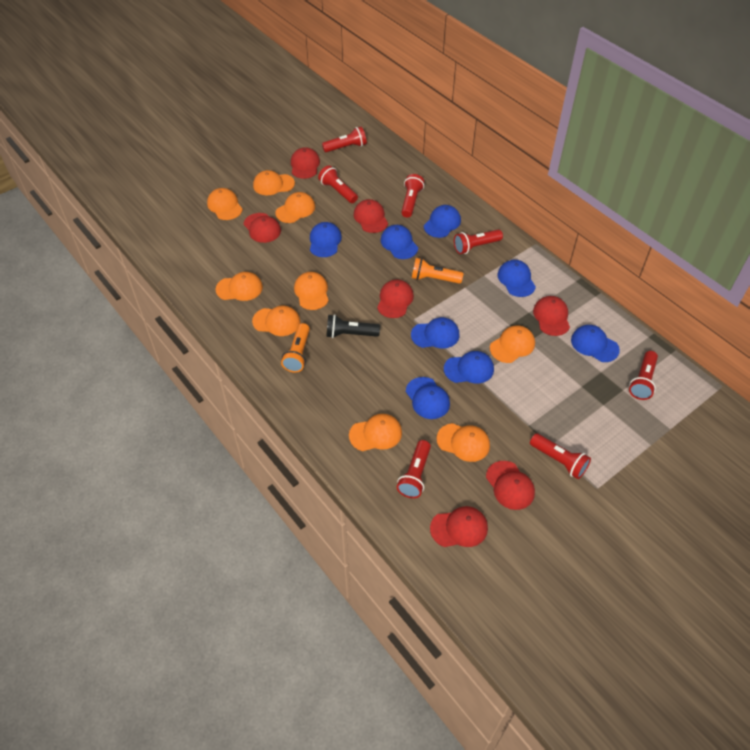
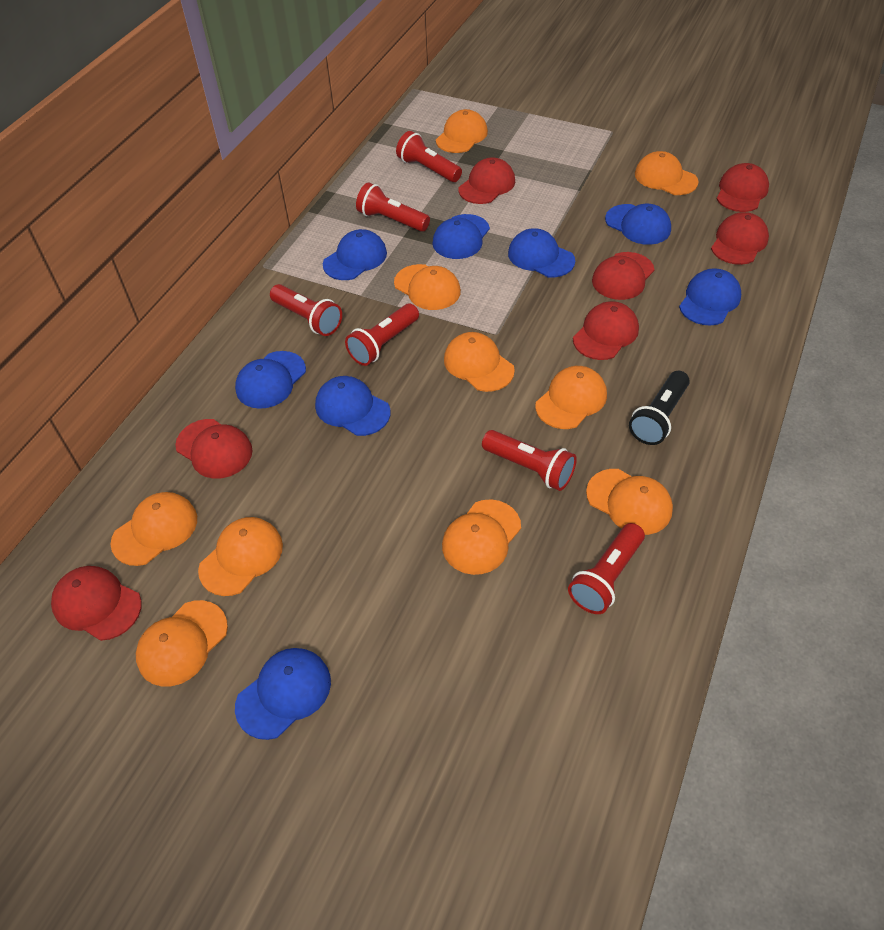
orange cap: [207,188,243,220] [216,272,263,301] [252,306,300,336] [253,170,295,195] [275,192,315,223] [294,272,329,310] [349,414,402,451] [437,423,490,462] [490,325,535,363] = 9 -> [111,492,197,566] [136,600,228,687] [198,517,283,596] [394,264,461,310] [436,109,488,153] [442,499,521,575] [444,332,515,392] [535,366,607,429] [586,469,673,535] [635,151,698,195] = 10
orange flashlight: [281,323,310,373] [412,258,463,284] = 2 -> none = 0
red flashlight: [318,165,358,203] [322,126,367,152] [397,440,431,498] [401,174,424,218] [454,229,503,254] [530,433,591,479] [629,351,658,400] = 7 -> [270,284,342,336] [345,304,419,366] [356,183,430,232] [396,131,462,182] [482,430,577,491] [568,523,645,614] = 6

